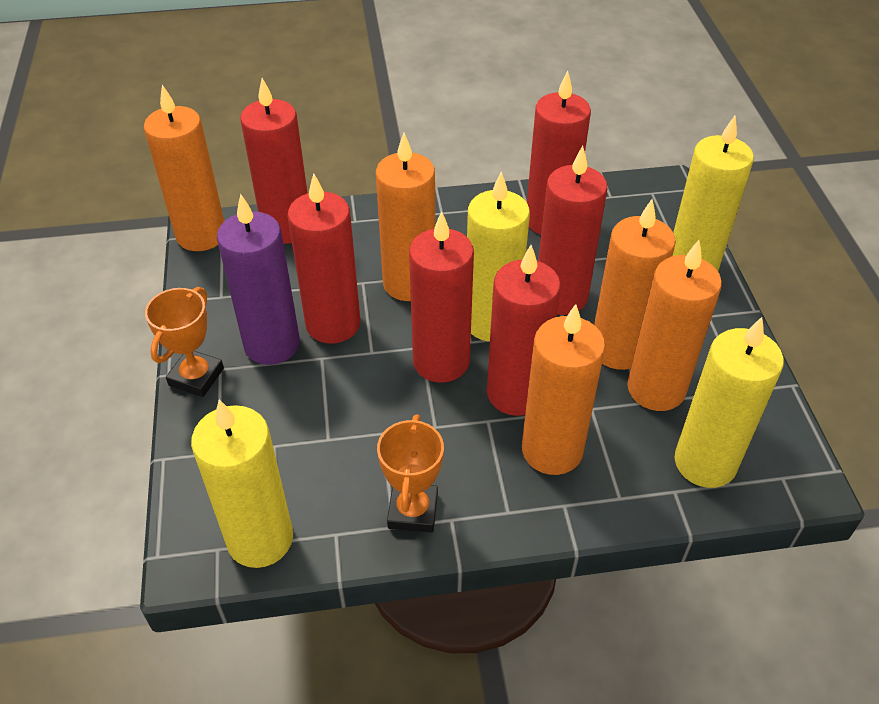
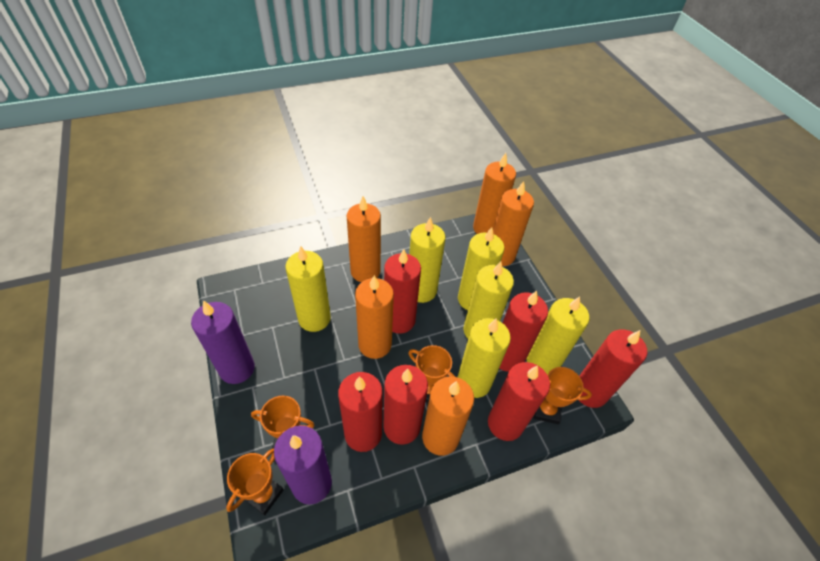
orange trophy: [145,287,224,397] [377,414,444,533] = 2 -> [226,448,284,515] [251,396,315,448] [408,345,455,403] [534,367,592,424] = 4
purple candle: [217,194,300,365] = 1 -> [191,300,255,384] [274,426,332,505] = 2
yellow candle: [191,399,293,568] [467,172,530,342] [673,116,754,271] [675,317,784,488] = 4 -> [286,246,331,332] [409,217,445,303] [457,318,511,398] [458,227,505,310] [464,261,514,338] [527,297,589,375] = 6

